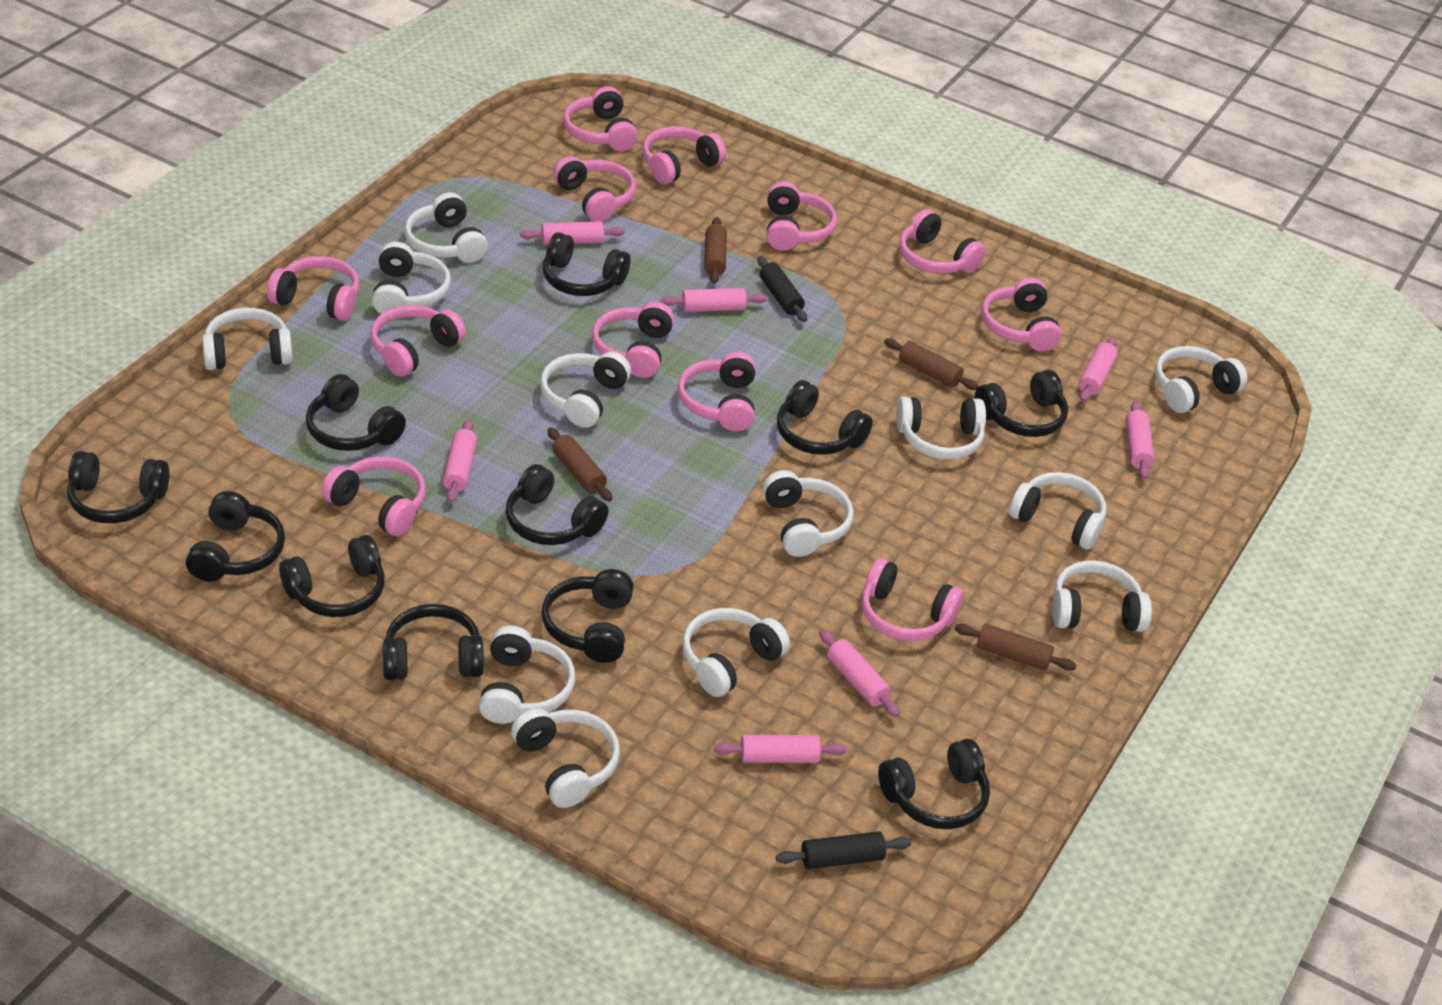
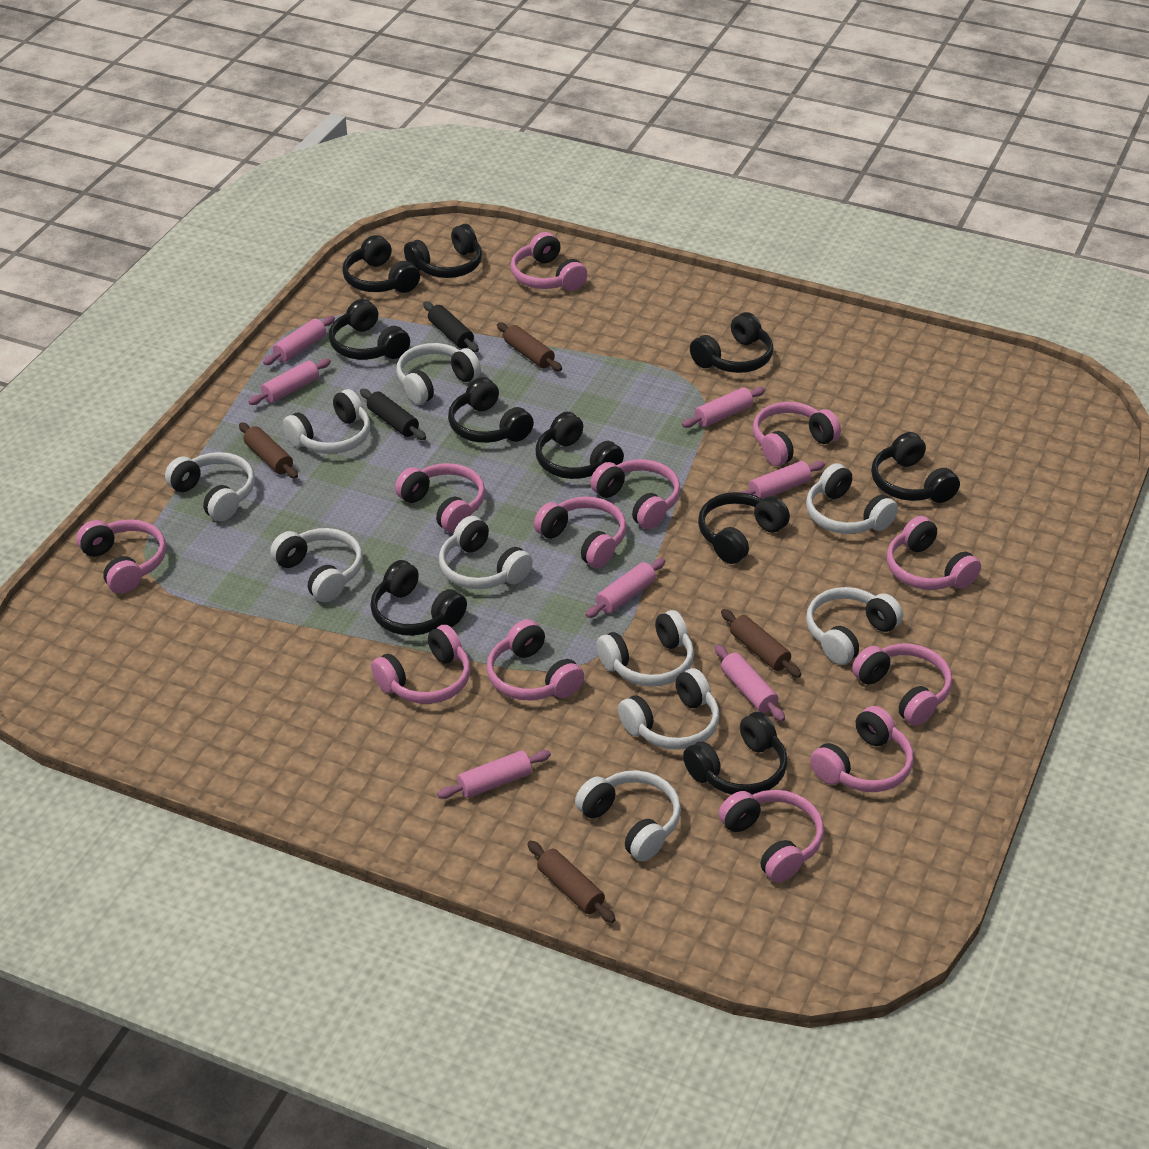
black headphones: [67,451,169,523] [186,491,285,581] [279,535,385,617] [306,374,406,451] [383,604,484,680] [506,464,608,545] [542,569,633,663] [543,232,630,296] [777,380,873,455] [878,739,990,829] [975,370,1068,437] = 11 -> [329,299,410,360] [342,235,420,293] [370,560,467,636] [404,224,482,278] [448,377,534,443] [536,412,624,479] [683,712,787,795] [690,312,773,373] [698,492,790,564] [871,432,960,503] = 10
white headphones: [202,308,293,370] [372,241,451,314] [404,192,488,263] [479,626,575,724] [511,708,620,808] [540,352,631,428] [682,608,790,697] [763,470,854,557] [896,397,986,460] [1009,472,1106,549] [1052,560,1152,632] [1155,346,1247,413] = 12 -> [165,452,255,521] [270,528,363,602] [283,389,370,454] [396,343,481,405] [439,516,533,589] [575,770,681,861] [596,610,694,686] [618,668,719,750] [806,463,898,534] [806,587,903,665] = 10

